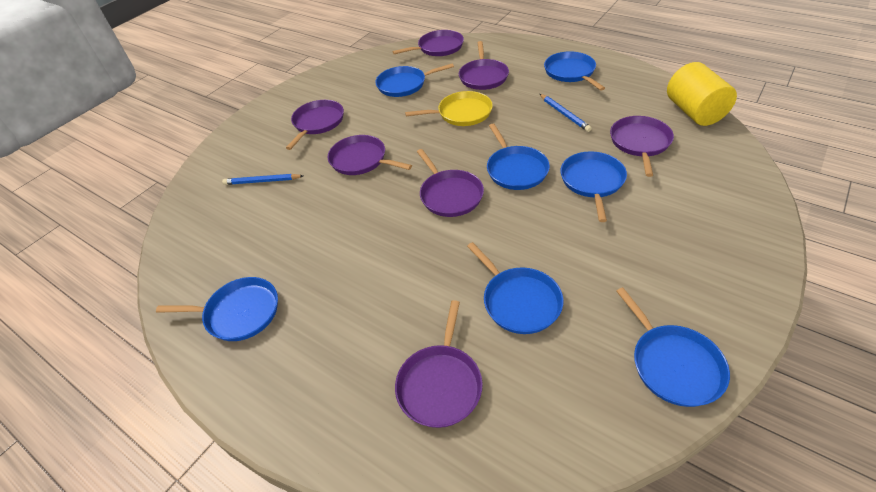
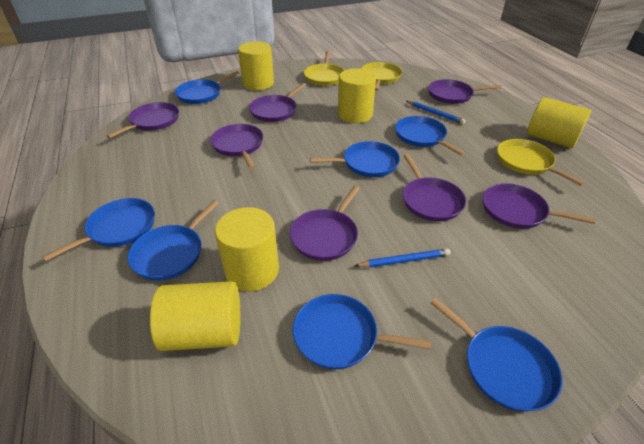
yellow cylinder: [667,62,737,126] = 1 -> [150,281,240,351] [215,207,279,291] [238,41,274,90] [338,68,376,123] [527,97,591,148] = 5
yellow pan: [405,91,493,126] = 1 -> [304,51,344,86] [361,62,402,91] [497,139,585,186] = 3

